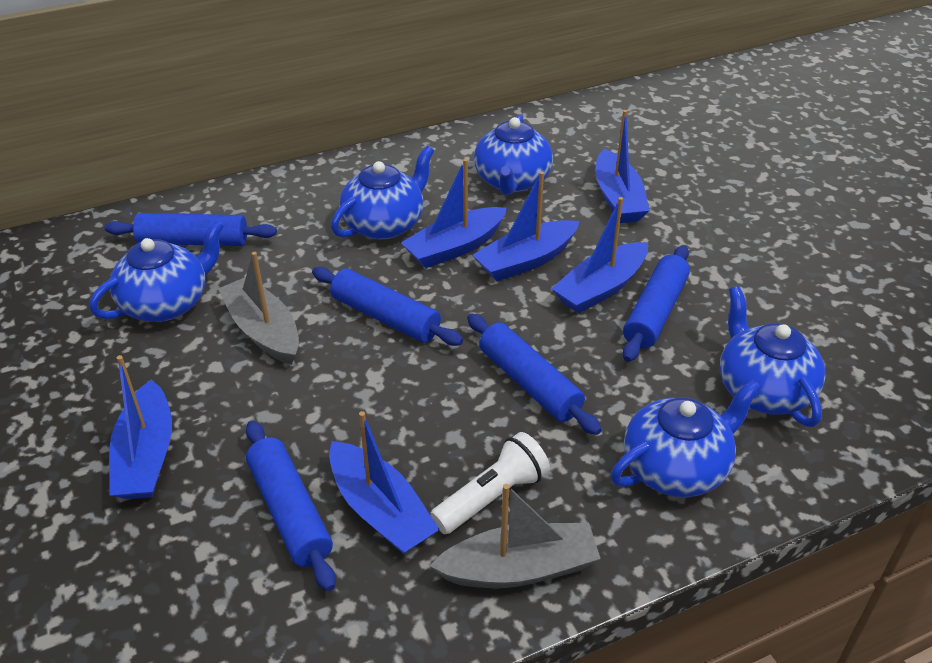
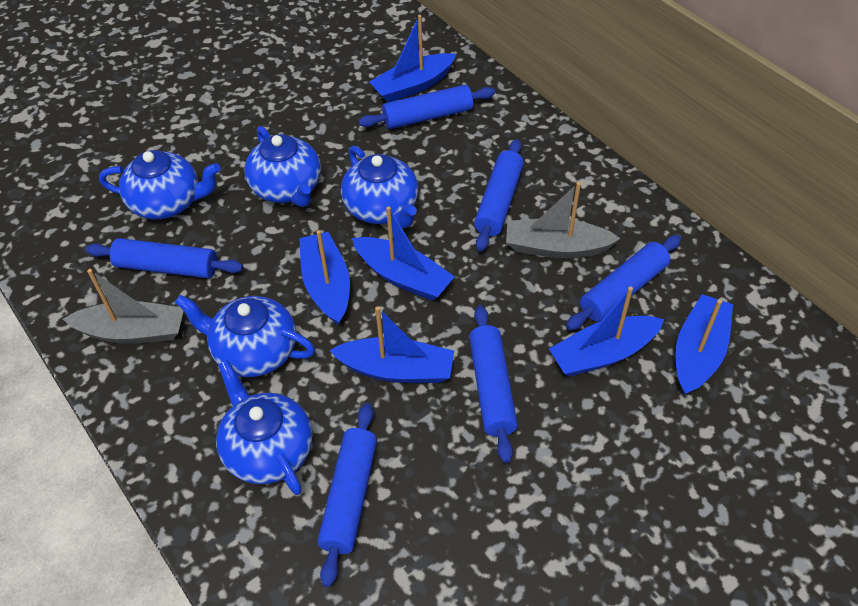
blue rolling pin: [104,213,277,246] [246,421,336,591] [312,267,463,346] [467,313,602,435] [623,245,690,362] = 5 -> [85,238,243,278] [318,403,377,587] [359,85,495,129] [469,305,518,463] [474,139,524,251] [566,235,681,330] = 6
white flashlight: [430,432,550,534] = 1 -> none = 0

